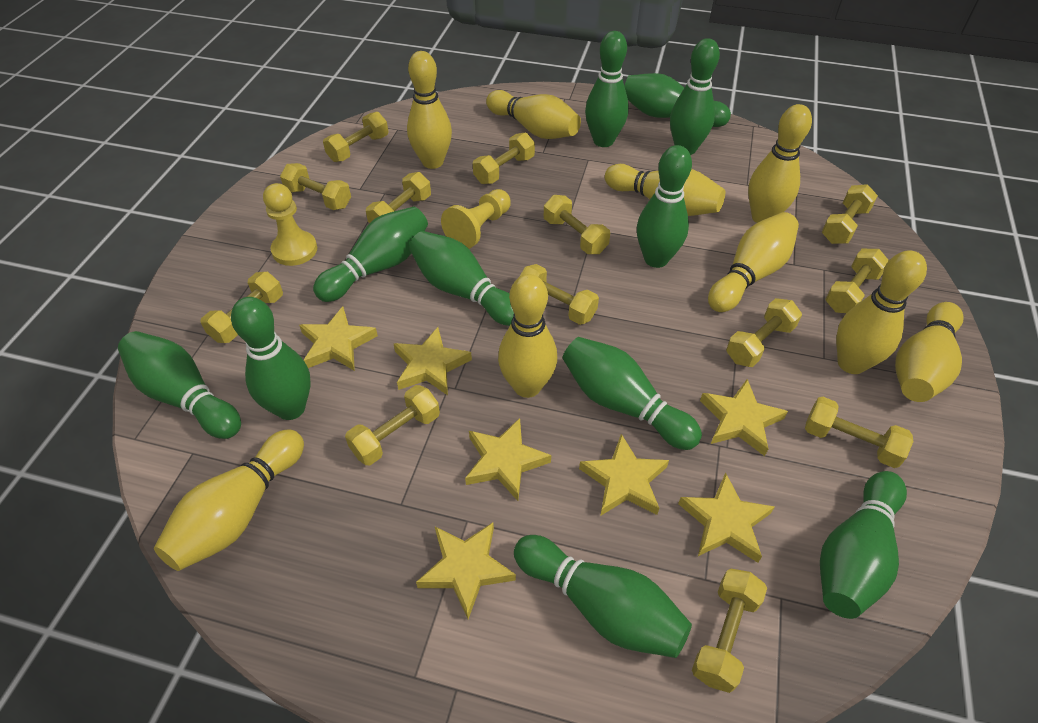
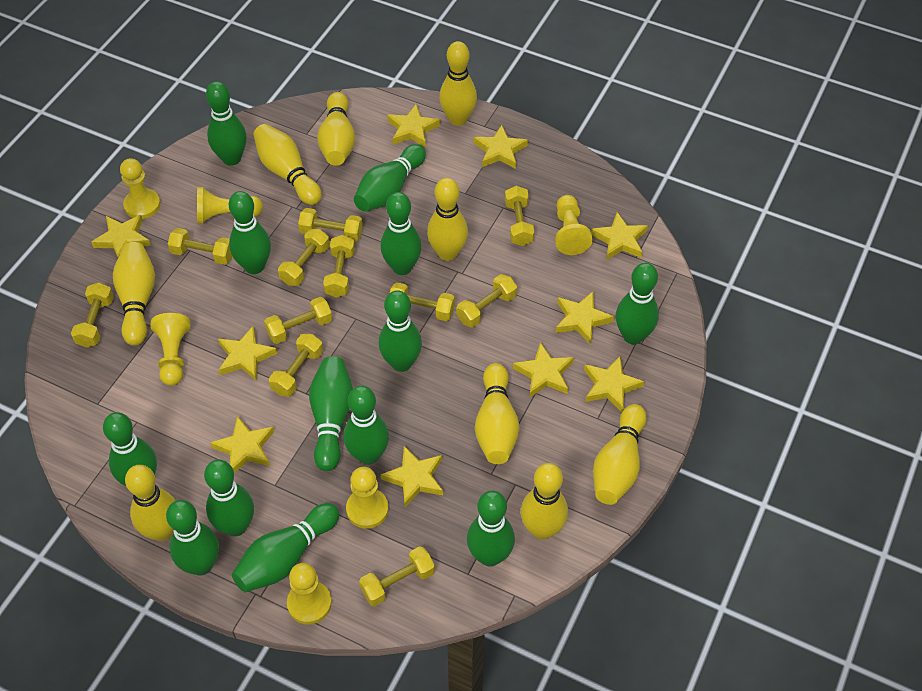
green bowling pin: [118,331,241,439] [231,297,310,420] [313,206,428,302] [409,231,514,326] [514,535,692,658] [562,337,702,450] [585,31,629,147] [624,73,731,127] [637,145,692,268] [670,38,720,155] [820,471,907,619] = 11 -> [103,412,157,486] [166,500,219,576] [204,459,254,536] [206,81,247,166] [229,191,271,274] [232,503,339,592] [309,356,353,471] [343,386,389,465] [354,144,426,212] [379,290,422,372] [380,192,422,275] [467,491,515,566] [616,263,659,344] = 13
yellow dumbbell: [200,272,283,343] [280,163,351,210] [323,112,388,162] [345,385,440,465] [366,172,431,223] [473,133,535,184] [519,264,599,325] [544,195,610,254] [692,569,767,693] [726,298,802,367] [805,397,914,468] [822,184,878,244] [825,249,889,313] = 13 -> [71,282,114,348] [168,228,232,265] [264,297,332,344] [269,333,323,397] [278,229,330,286] [298,208,363,242] [323,235,355,298] [359,546,435,606] [390,282,455,321] [457,274,517,327] [505,186,534,246] = 11
yellow pawn: [263,183,317,266] [441,189,511,249] = 2 -> [120,158,161,219] [151,313,191,386] [197,187,263,223] [287,563,332,625] [346,467,389,529] [555,195,593,255] = 6
yellow star: [299,306,378,371] [394,327,472,395] [416,523,516,619] [465,418,551,501] [579,434,669,516] [678,472,775,563] [700,379,788,456] = 7 -> [91,215,151,257] [210,416,274,473] [218,326,278,381] [381,446,443,507] [387,104,440,148] [474,125,528,169] [513,342,574,397] [555,292,614,344] [584,356,644,412] [591,212,648,260] = 10

